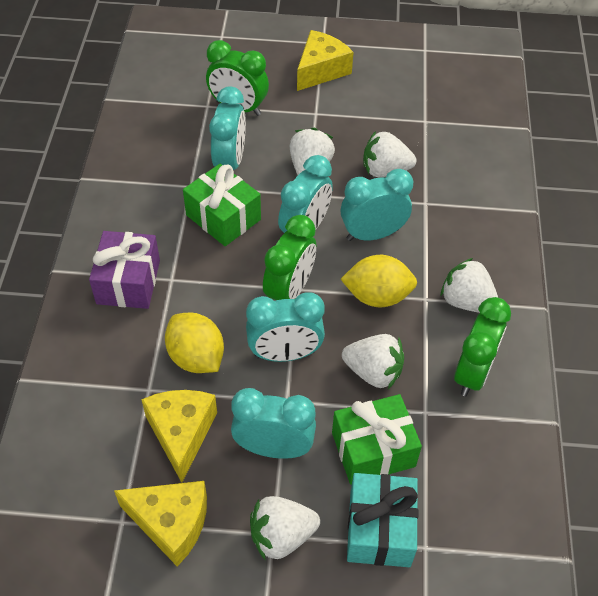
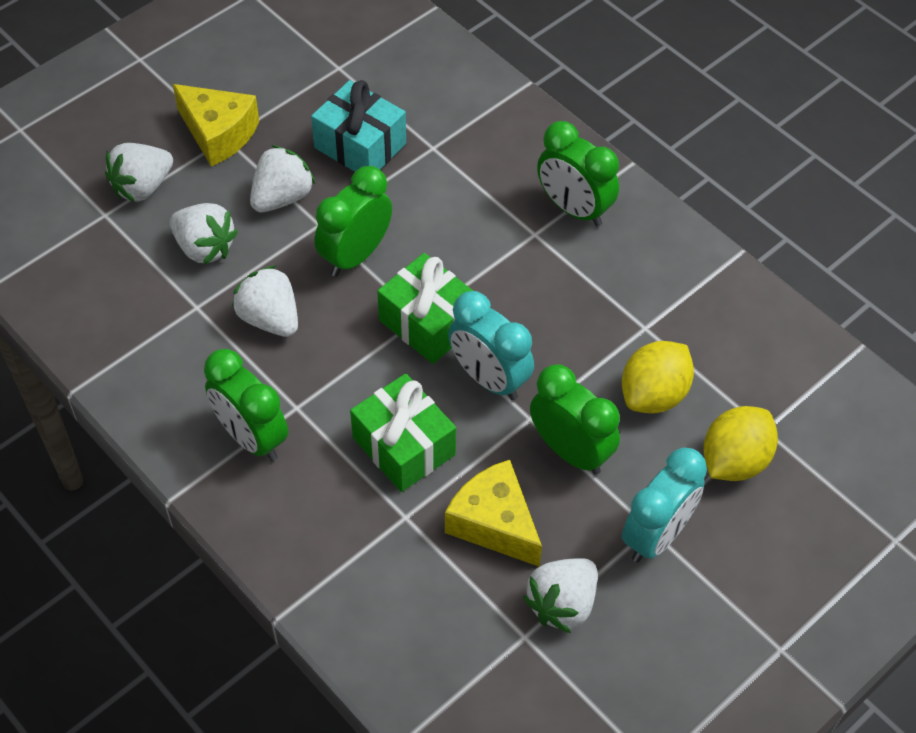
green clock: [206,40,269,116] [263,215,316,300] [454,297,511,396] = 3 -> [204,349,288,461] [315,166,392,277] [530,364,620,475] [537,121,619,227] = 4
purple gift: [89,231,160,309] = 1 -> none = 0
turquoise clock: [209,87,246,170] [231,388,316,459] [246,292,325,362] [278,155,333,233] [341,169,413,241] = 5 -> [448,291,534,400] [622,447,707,562] = 2
yellow cheese: [114,481,207,566] [141,390,217,483] [297,30,354,91] = 3 -> [172,84,259,166] [445,460,542,567] = 2

